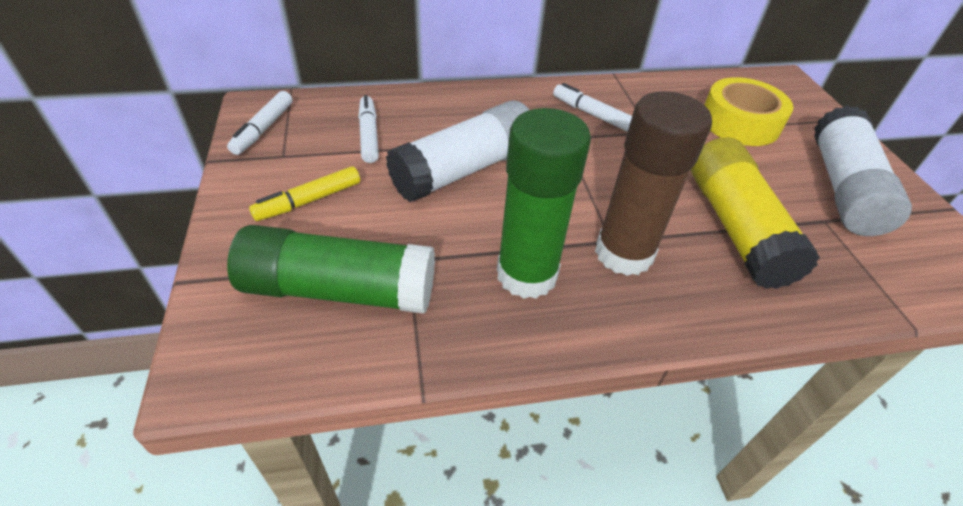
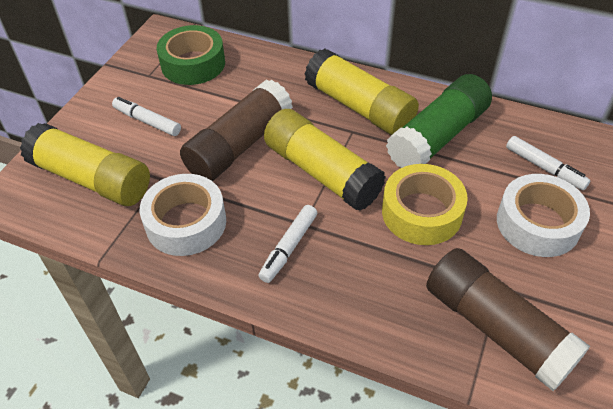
brown glue stick: [595,91,712,276] = 1 -> [180,80,293,181] [426,248,590,391] = 2
green glue stick: [227,225,435,313] [497,108,591,299] = 2 -> [386,74,492,168] = 1
green tape: none = 0 -> [157,25,225,85] = 1
white glue stick: [386,100,529,202] [814,106,912,236] = 2 -> none = 0
white tape: none = 0 -> [140,174,226,256] [497,174,590,257] = 2
yellow glue stick: [691,137,820,289] = 1 -> [20,123,150,206] [264,109,386,211] [305,48,419,135] = 3
yellow marker: [249,166,360,221] = 1 -> none = 0

